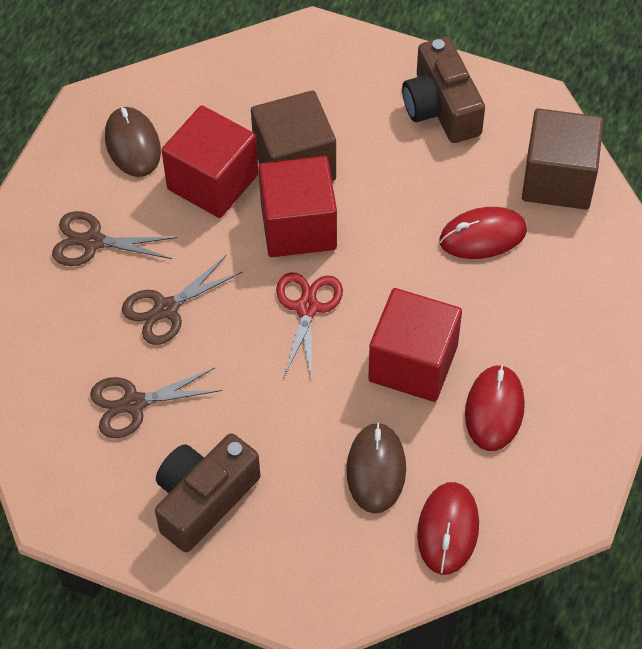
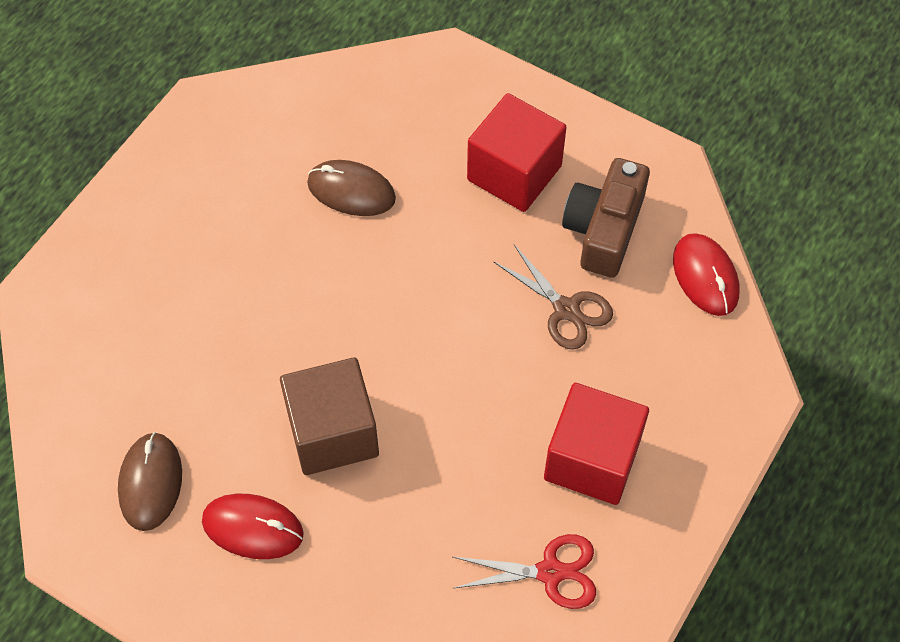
brown camera: [155,433,260,552] [402,37,485,143] = 2 -> [562,158,650,278] = 1
brown cube: [251,90,336,181] [522,108,604,210] = 2 -> [280,357,379,475] = 1
brown scissors: [52,211,177,266] [90,368,223,438] [122,255,242,345] = 3 -> [494,245,613,350] = 1
red cube: [161,105,258,218] [258,156,337,257] [368,288,462,402] = 3 -> [467,93,567,212] [544,383,649,505] = 2
red mouse: [417,482,479,575] [439,207,527,259] [465,365,525,451] = 3 -> [202,494,304,559] [673,233,739,316] = 2

